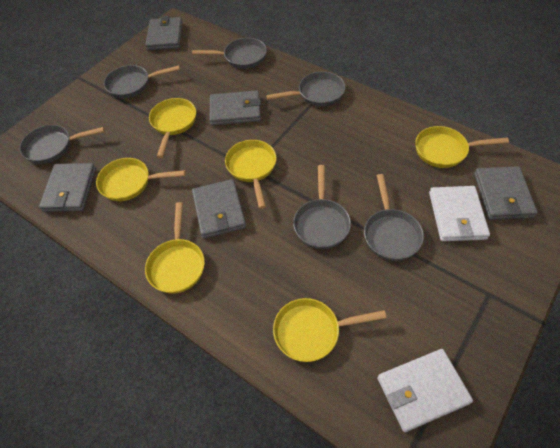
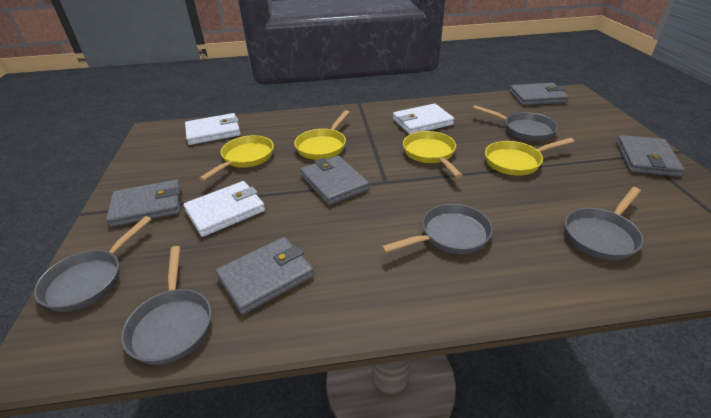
grey pan: [20,125,104,164] [104,65,180,98] [192,38,267,69] [266,71,345,107] [293,165,351,249] [364,174,424,261] = 6 -> [34,216,151,312] [121,246,211,365] [381,204,493,254] [473,105,558,141] [565,187,644,260] = 5
white wallet: [377,349,473,432] [429,186,490,241] = 2 -> [184,181,265,237] [185,113,241,145] [393,103,454,135] = 3
yellow pan: [96,158,186,201] [145,202,205,294] [149,98,196,158] [225,140,276,209] [273,298,387,362] [415,126,509,168] = 6 -> [199,135,274,181] [294,110,350,160] [403,131,463,178] [485,138,574,176] = 4

